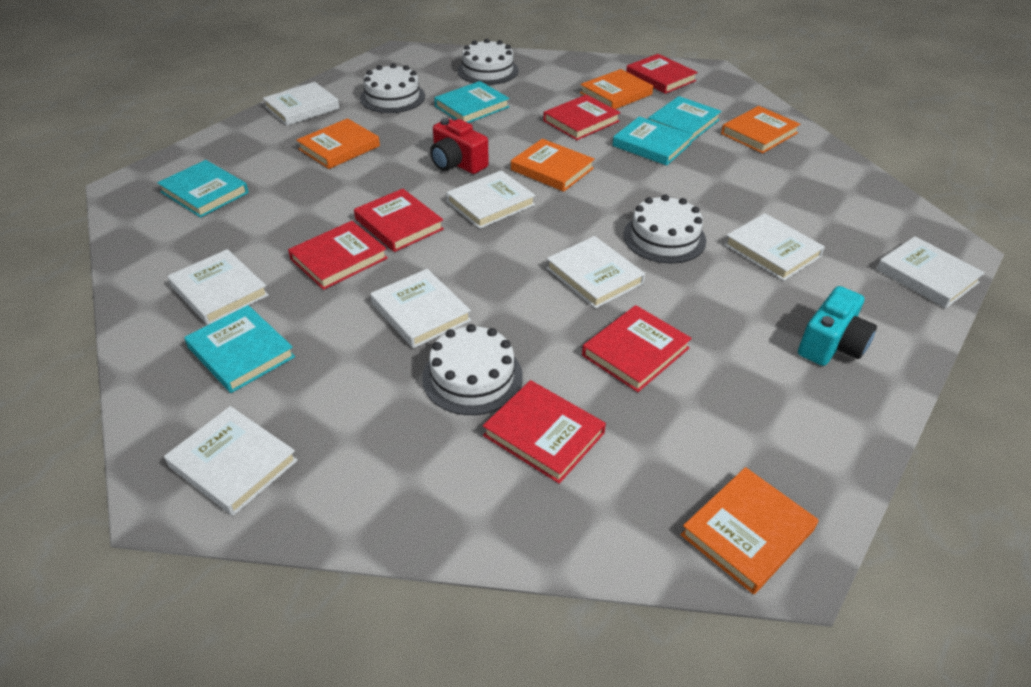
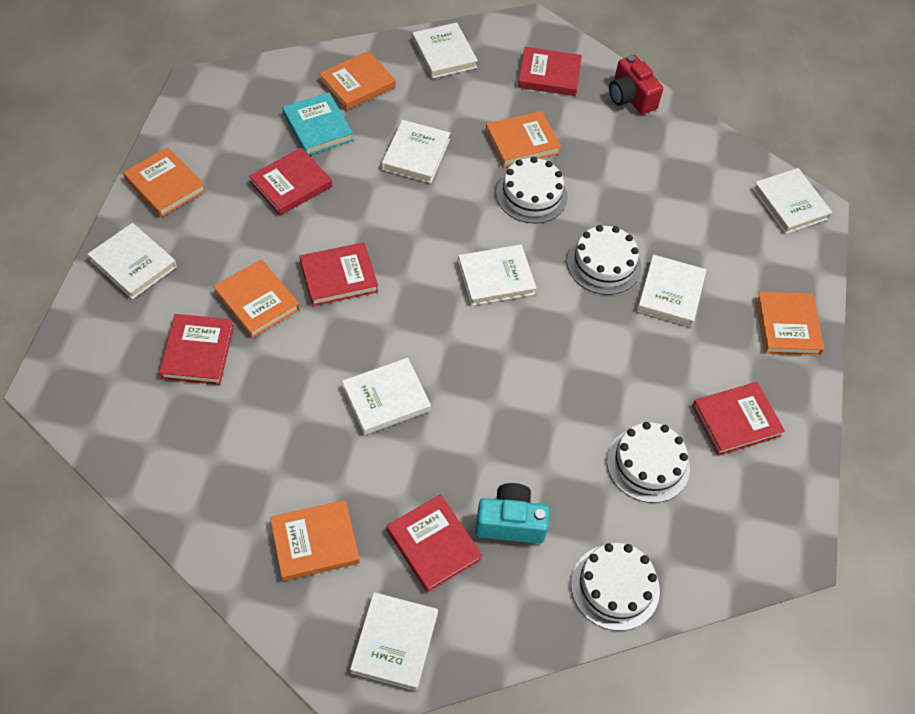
orange book: [297,118,380,169] [511,139,595,192] [580,69,653,109] [680,467,819,594] [721,106,800,153] = 5 -> [123,147,206,217] [213,259,300,338] [270,500,360,581] [319,51,396,111] [486,111,561,167] [756,292,824,356] = 6
turquoise book: [157,160,249,218] [184,305,295,393] [434,81,509,123] [612,116,693,166] [648,96,721,143] = 5 -> [283,93,353,155] = 1

